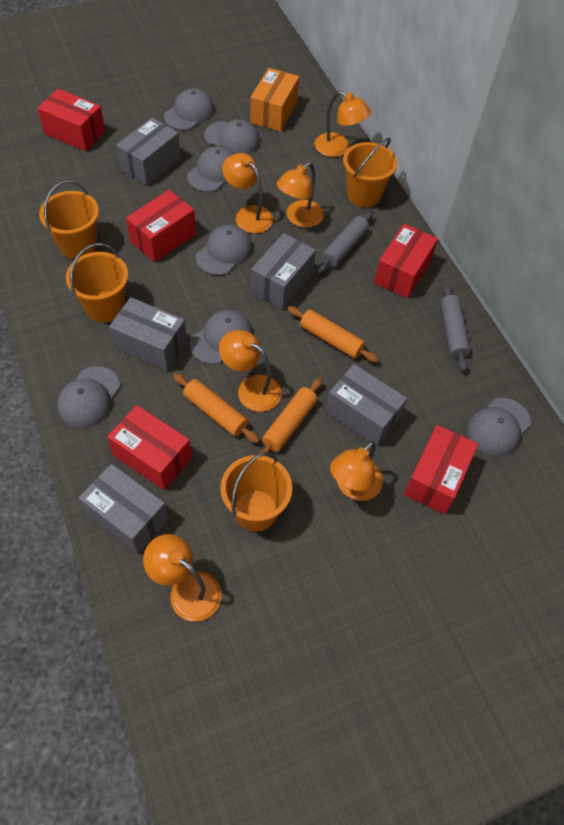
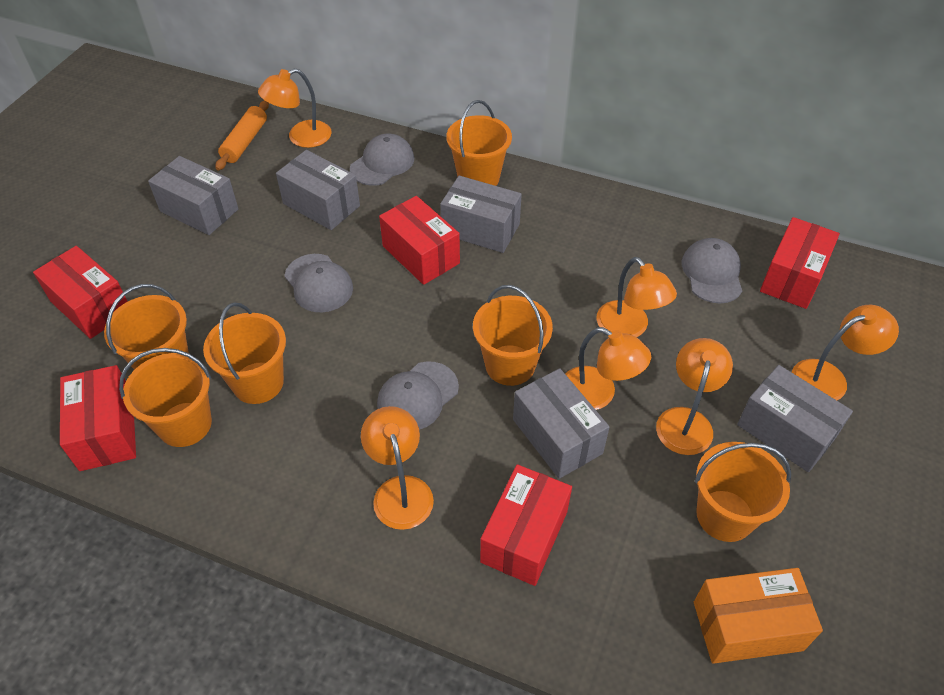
grey cap: [57,366,120,428] [164,88,215,130] [187,146,234,192] [190,310,253,364] [196,225,252,275] [204,119,260,154] [467,398,531,457] = 7 -> [284,254,353,312] [350,134,415,186] [377,361,459,430] [682,238,742,304] = 4
grey rolling pin: [317,211,373,273] [440,284,471,372] = 2 -> none = 0
orange bucket: [39,180,99,259] [66,243,128,322] [221,452,292,531] [343,138,397,207] = 4 -> [104,284,189,370] [119,348,212,447] [203,303,286,404] [446,100,512,186] [473,285,553,386] [695,442,791,542] = 6
orange rolling pin: [173,373,260,443] [258,378,322,456] [288,306,379,363] = 3 -> [215,101,269,170] = 1

